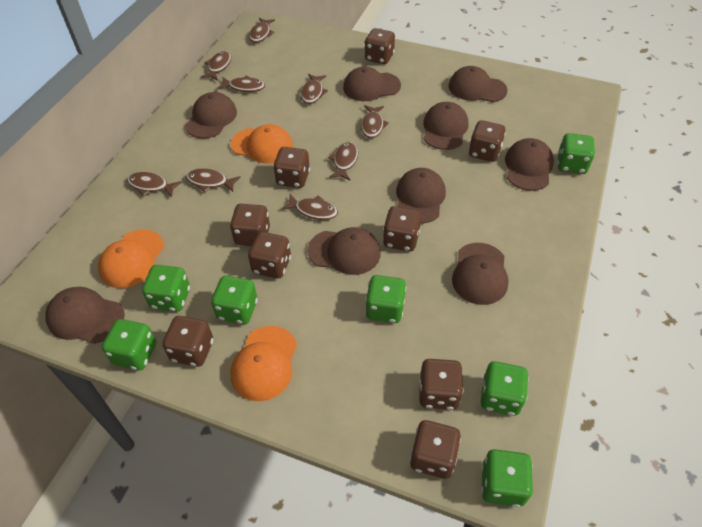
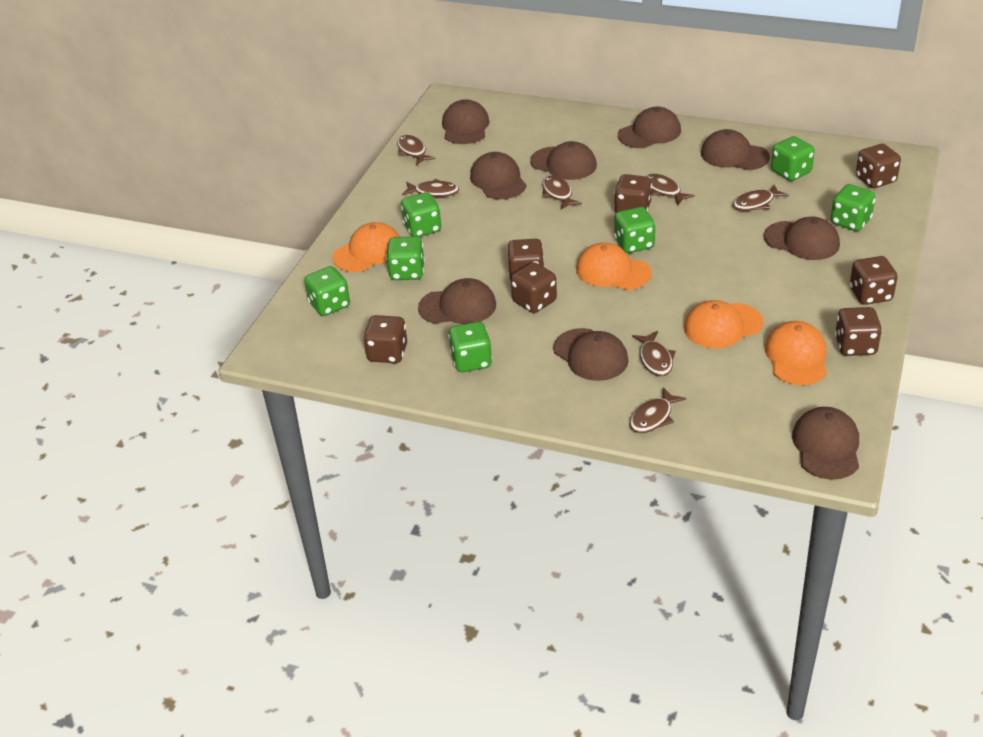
brown dice: [162,316,213,367] [230,204,270,246] [248,232,291,279] [273,147,310,188] [365,28,395,64] [383,206,421,251] [410,420,461,479] [419,359,463,410] [469,120,506,162] = 9 -> [363,315,407,363] [507,239,544,280] [511,262,557,313] [614,174,652,213] [835,307,882,356] [850,256,898,305] [856,144,901,188] = 7
brown fish: [127,172,182,197] [186,169,241,192] [201,51,231,80] [217,75,265,92] [249,18,275,43] [281,194,338,220] [301,74,328,104] [328,142,358,180] [361,105,389,138] = 9 -> [397,135,435,165] [402,179,459,197] [542,175,582,210] [630,387,686,433] [632,331,676,376] [646,174,695,206] [733,185,789,211] = 7
orange cap: [98,229,164,288] [230,326,297,401] [231,124,293,163] = 3 -> [332,222,400,272] [576,243,652,290] [684,300,764,348] [765,321,827,385] = 4

